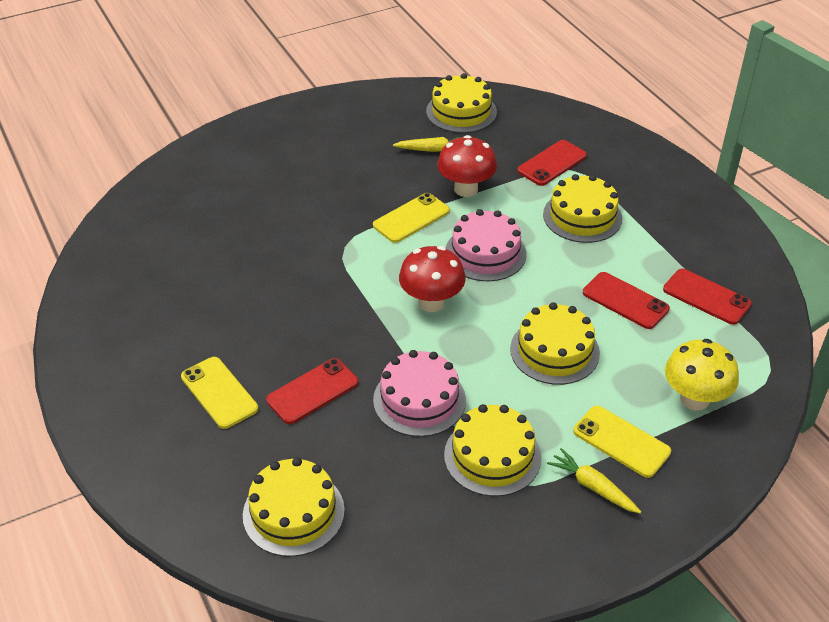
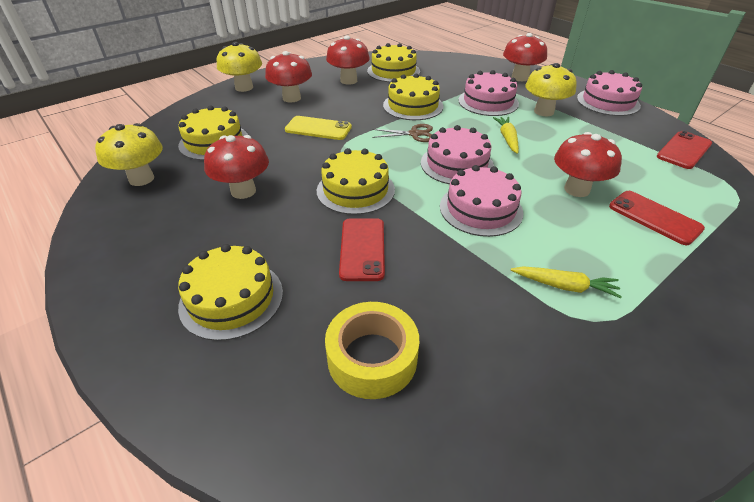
brown scissors: none = 0 -> [372,124,433,142] = 1
pink cake: [373,350,466,437] [446,209,527,281] = 2 -> [421,125,494,185] [440,165,523,237] [458,70,519,116] [577,70,642,116] = 4
red mushroom: [399,246,466,312] [437,135,497,197] = 2 -> [204,135,269,199] [265,51,312,103] [326,36,370,85] [503,33,547,81] [554,132,622,197] = 5
red phone: [266,358,358,424] [517,140,587,186] [583,272,670,329] [663,269,752,325] = 4 -> [339,218,385,281] [609,191,705,245] [657,131,712,169] = 3
yellow mushroom: [665,339,739,410] = 1 -> [95,123,163,186] [217,42,262,92] [525,63,577,116] = 3
yellow phone: [181,357,258,429] [373,193,450,243] [573,406,671,478] = 3 -> [285,116,352,140] = 1
yellow tape: none = 0 -> [325,302,419,399] = 1

